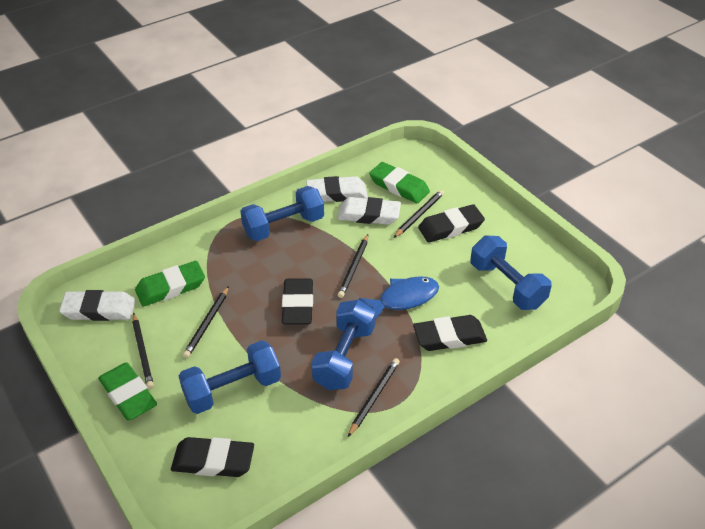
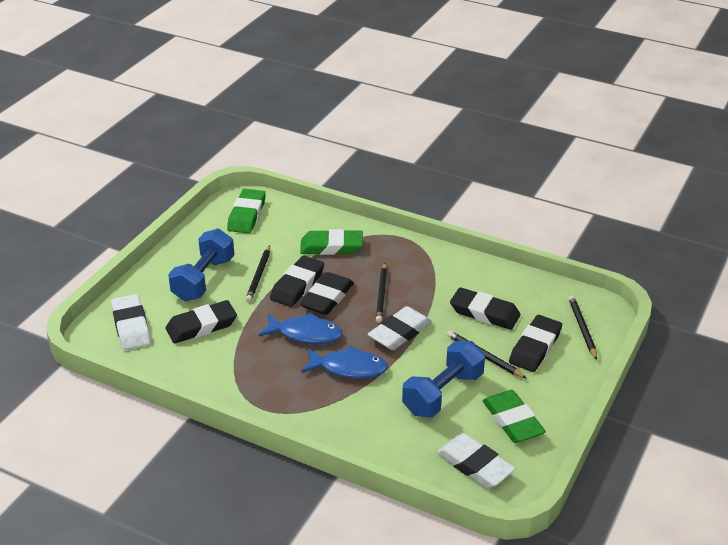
black eraser: [171,437,254,477] [282,278,313,325] [413,315,487,351] [418,204,485,243] = 4 -> [166,300,237,343] [270,256,324,307] [300,272,354,315] [450,287,520,330] [509,315,562,372] = 5
black pencil: [132,313,154,389] [183,286,229,358] [338,234,368,298] [348,358,400,437] [394,190,444,238] = 5 -> [246,245,270,302] [376,263,387,323] [447,331,527,379] [568,295,597,360] = 4
blue dumbbell: [179,340,281,414] [240,186,324,241] [311,300,375,390] [470,236,552,310] = 4 -> [168,228,235,301] [402,341,485,418] = 2
blue fish: [359,276,439,320] = 1 -> [259,313,343,344] [301,345,388,379] = 2

